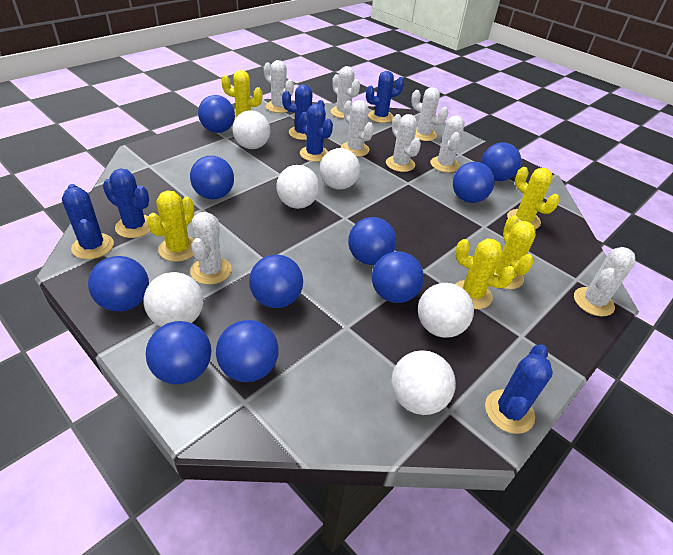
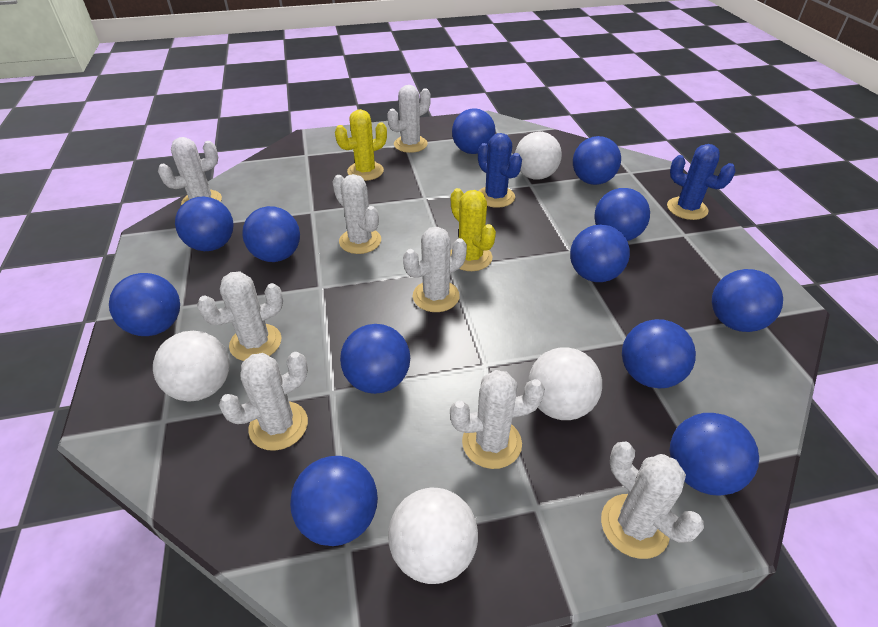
blue ball: [88,256,149,312] [146,321,211,384] [190,156,234,199] [198,95,235,133] [216,320,279,382] [249,255,303,308] [348,217,396,265] [372,251,424,303] [453,162,495,203] [481,142,521,181] = 10 -> [109,273,180,336] [175,197,234,251] [242,206,300,262] [290,456,378,546] [340,324,410,394] [452,108,496,154] [570,225,630,282] [573,136,621,185] [594,188,650,241] [622,319,696,389] [670,413,759,496] [712,269,783,332] = 12
blue cactus: [62,184,114,259] [103,168,150,238] [282,84,325,140] [300,104,333,162] [366,71,404,123] [485,344,553,434] = 6 -> [478,133,522,208] [667,144,736,220] = 2
white ball: [144,272,203,327] [232,110,270,149] [276,165,319,209] [320,148,360,190] [391,351,456,415] [418,283,474,338] = 6 -> [153,331,230,401] [388,488,478,584] [515,132,562,179] [528,347,602,420] = 4
yellow cactus: [147,191,194,262] [221,70,263,123] [455,238,515,309] [494,216,536,289] [507,167,559,229] = 5 -> [335,109,387,181] [450,188,496,271] = 2

